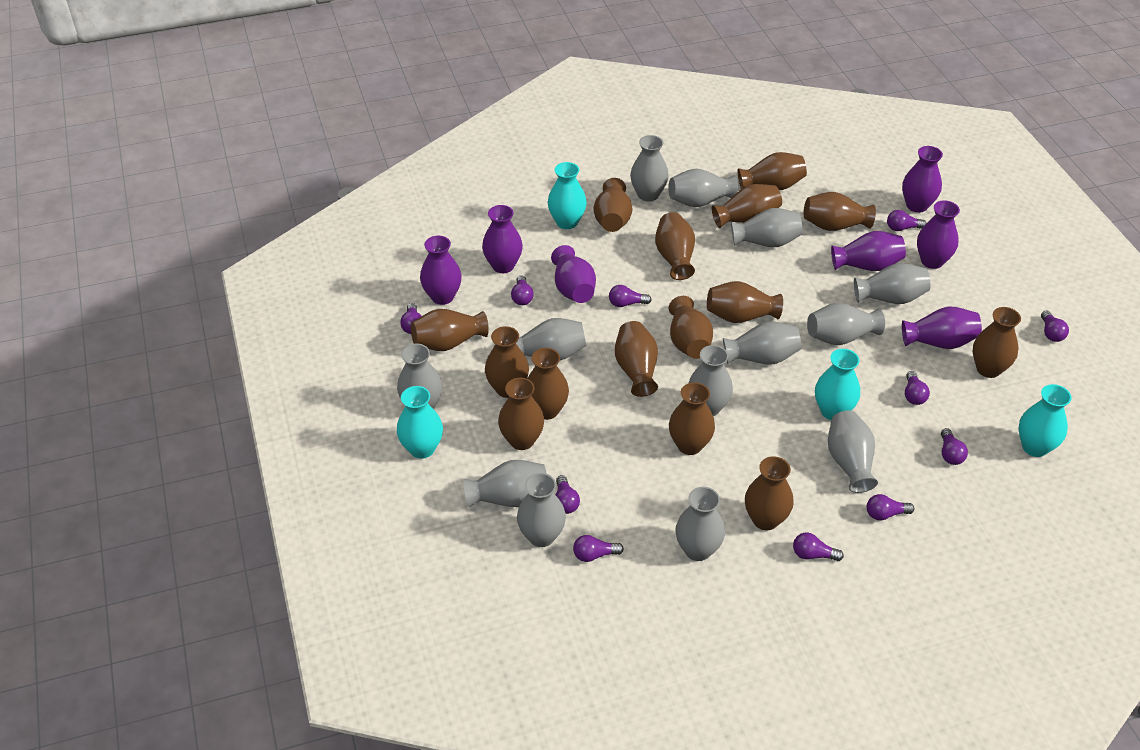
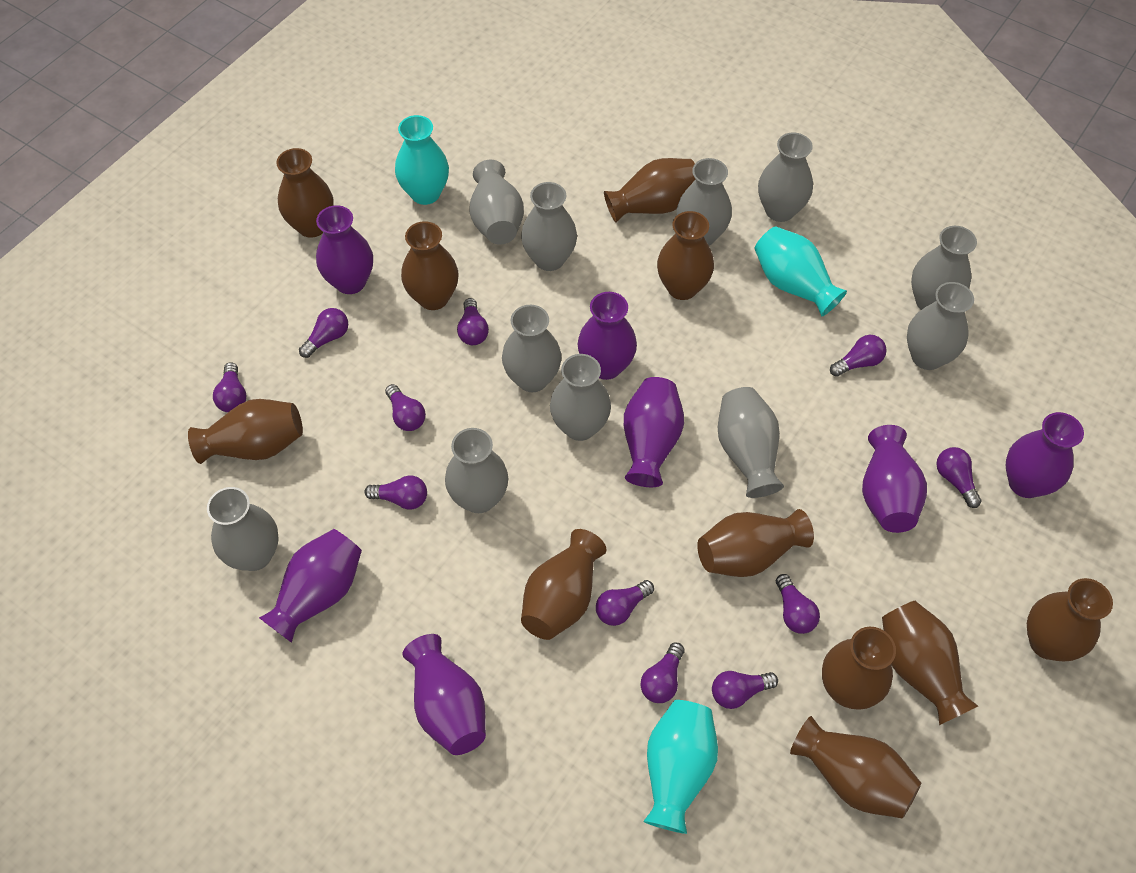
brown vase: [411,309,489,351] [485,326,529,398] [498,378,544,450] [527,348,569,420] [594,178,632,232] [615,321,658,397] [655,212,695,280] [669,296,713,359] [669,382,715,455] [707,281,783,323] [712,184,782,228] [737,152,807,190] [745,457,794,530] [804,192,876,231] [973,307,1021,378] = 15 -> [188,399,303,464] [276,148,334,238] [401,221,459,310] [521,529,607,640] [604,158,695,223] [657,211,714,300] [697,509,814,577] [790,716,921,819] [822,627,896,710] [882,601,978,725] [1027,578,1113,661] = 11
grey vase: [397,344,442,409] [463,460,547,507] [516,318,586,361] [517,473,566,547] [630,135,669,202] [668,169,738,207] [675,487,725,561] [689,345,733,416] [723,321,801,364] [731,208,803,247] [807,303,885,345] [828,410,878,493] [854,263,930,304] = 13 -> [207,487,279,571] [445,428,508,513] [469,160,524,245] [502,305,562,392] [521,182,577,271] [550,354,611,441] [677,158,732,246] [718,387,784,498] [758,132,813,222] [907,282,974,370] [911,226,977,310] = 11
turquoise vase: [397,386,443,459] [547,162,587,229] [815,349,860,420] [1018,384,1072,457] = 4 -> [395,115,449,205] [643,700,718,834] [754,226,847,316] = 3

